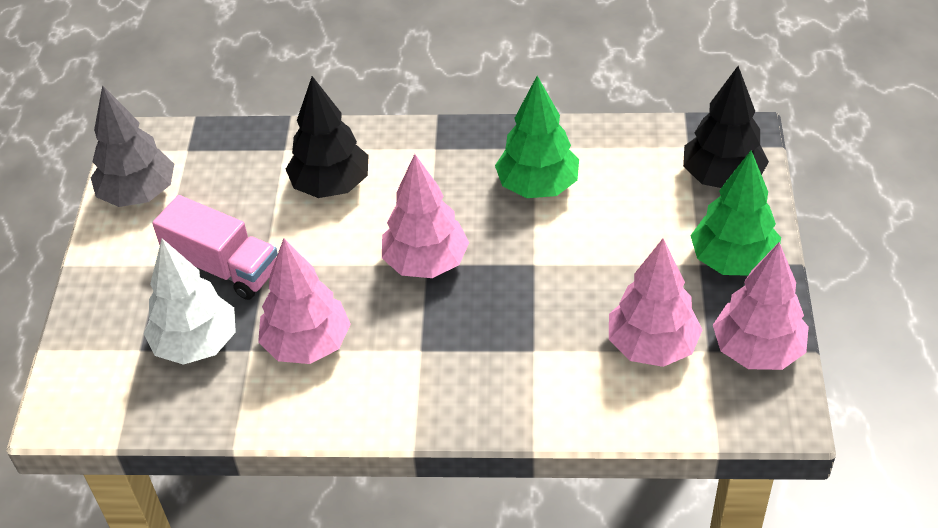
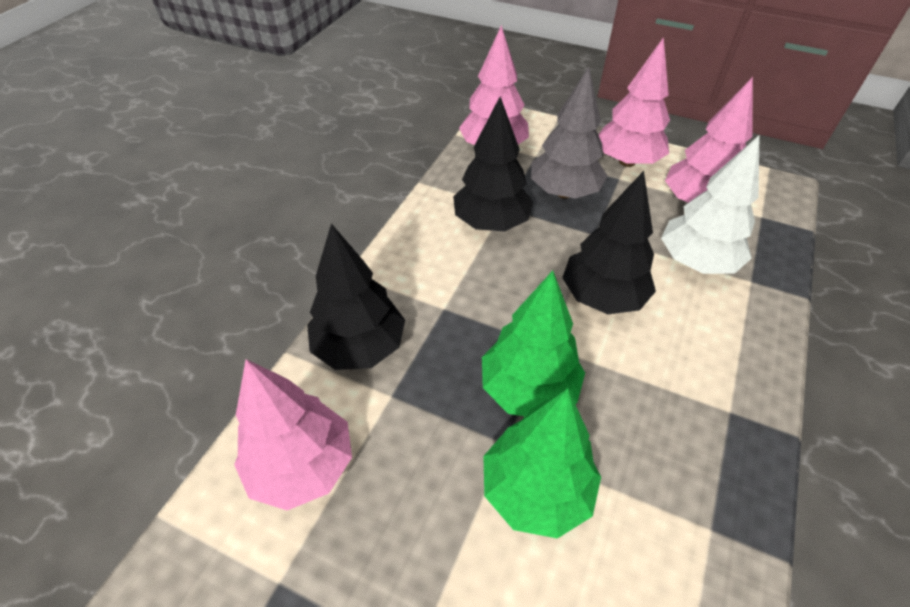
black tree: [286,76,368,198] [683,66,769,188] = 2 -> [307,223,405,370] [453,96,533,232] [562,171,656,314] = 3
pink truck: [152,195,278,300] = 1 -> none = 0

